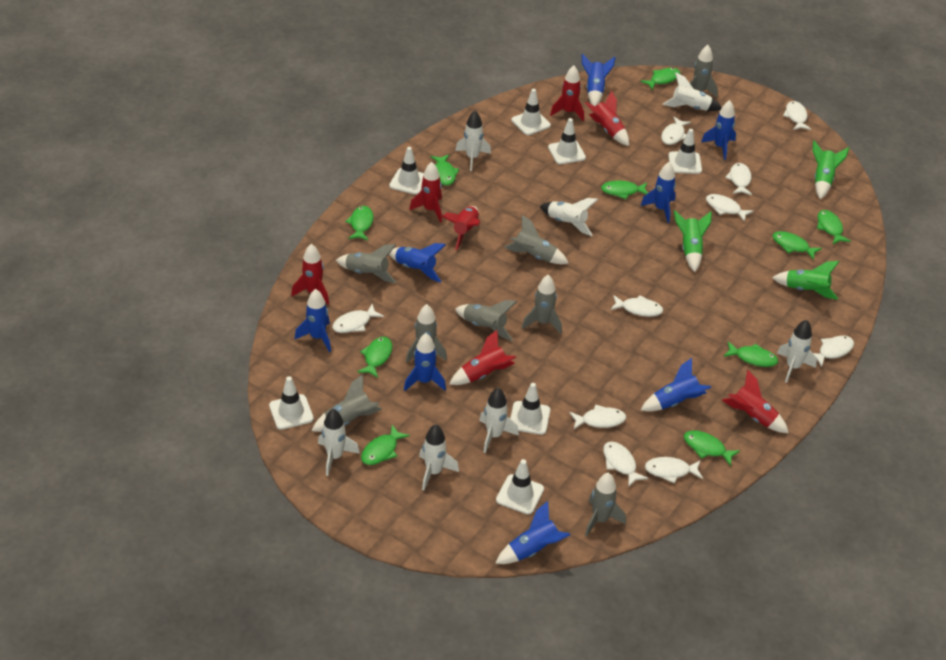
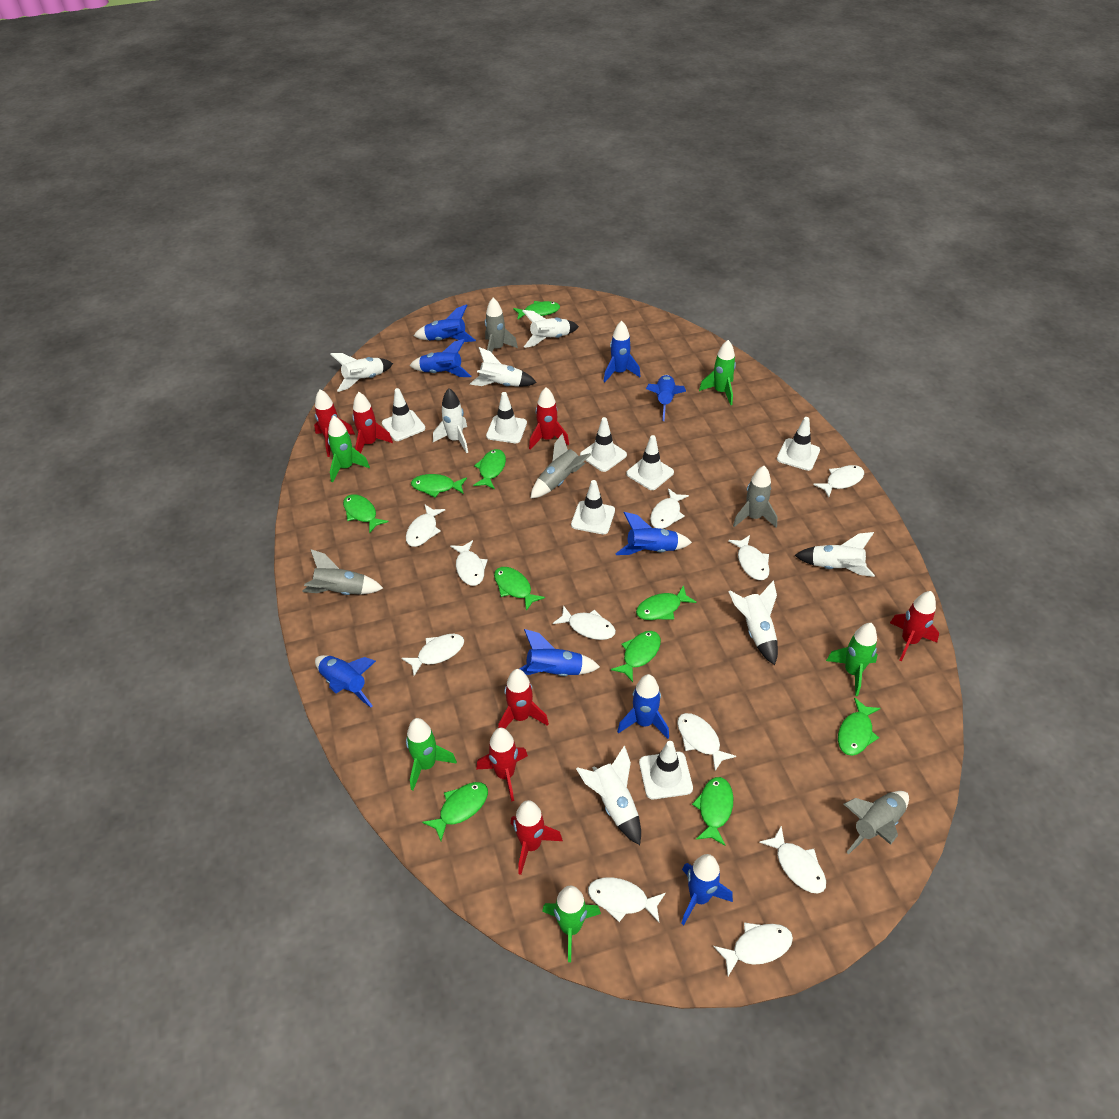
blue rocket: [295,289,331,352] [389,243,446,283] [404,333,446,391] [495,501,570,564] [581,54,616,106] [641,162,676,223] [641,358,711,412] [701,100,736,160] = 8 -> [315,655,376,707] [409,339,471,377] [414,304,476,342] [520,629,600,676] [604,321,640,382] [615,512,692,555] [617,674,669,739] [646,375,686,421] [681,854,733,925] = 9
green rocket: [674,210,712,272] [772,261,840,300] [813,140,849,199] = 3 -> [328,416,370,483] [406,718,457,790] [542,886,601,962] [699,340,736,405] [826,623,878,696] = 5
grey rocket: [311,374,382,432] [336,244,397,283] [406,304,447,363] [455,300,517,341] [504,215,569,264] [522,275,562,334] [585,473,626,537] [690,45,718,98] = 8 -> [303,549,383,595] [485,297,518,353] [530,433,591,499] [733,466,778,527] [844,791,909,854] = 5
white fish: [332,304,384,333] [569,404,626,429] [603,442,648,487] [610,295,663,317] [645,457,703,484] [661,117,691,145] [706,194,753,221] [725,163,752,195] [783,101,811,130] [813,336,854,367] = 10 -> [402,634,464,676] [406,505,445,547] [450,540,488,586] [553,605,616,640] [588,877,666,922] [650,488,689,529] [677,713,736,771] [713,923,793,976] [728,535,770,580] [759,826,826,894] [813,465,864,497] = 11

